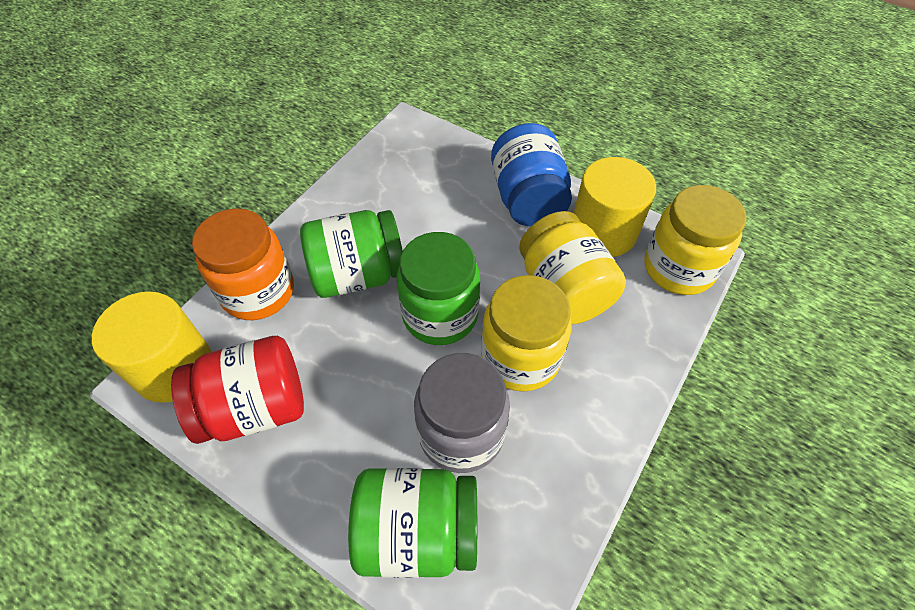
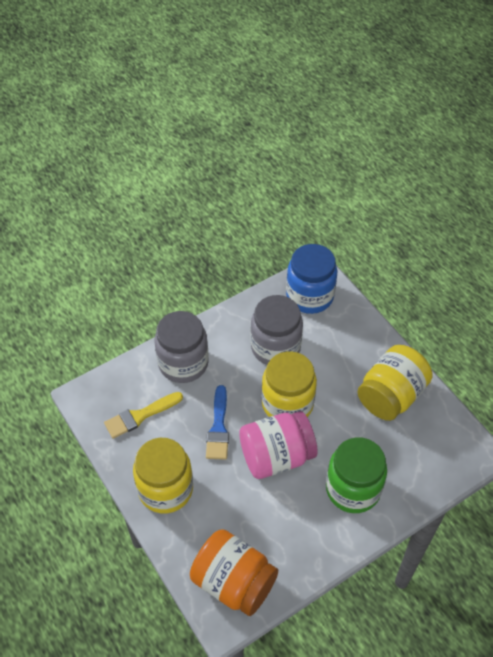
blue brush: none = 0 -> [206,385,229,460] = 1
green jar: [300,210,403,298] [348,468,477,578] [397,232,480,345] = 3 -> [326,437,387,513] = 1
grey jar: [414,353,510,473] = 1 -> [155,311,209,383] [251,295,303,365] = 2
pink jar: none = 0 -> [239,411,317,479] = 1
red jar: [171,336,304,444] = 1 -> none = 0
yellow brush: none = 0 -> [104,392,183,439] = 1
yellow cylinder: [92,291,211,403] [573,157,656,257] = 2 -> none = 0

